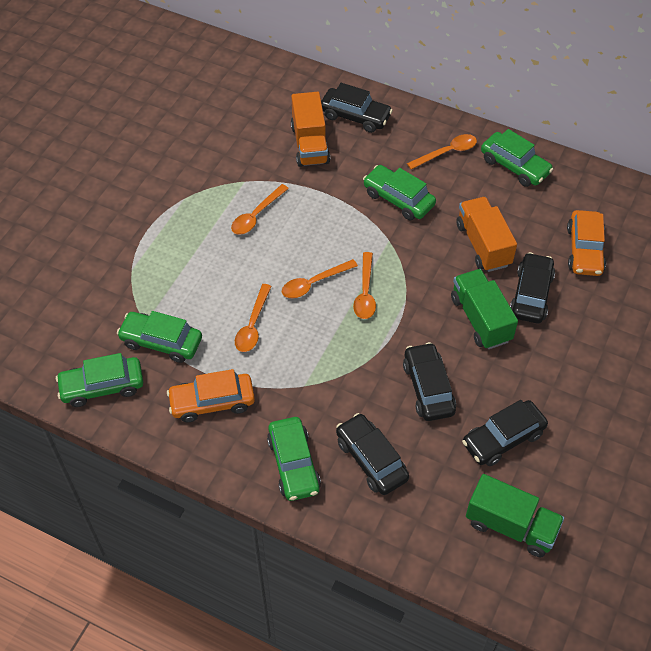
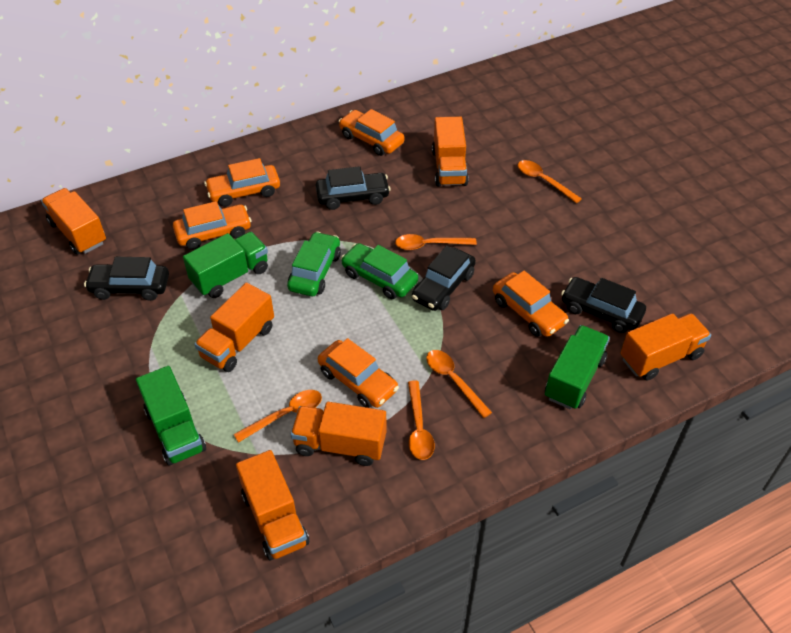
black car: [321,83,393,133] [336,413,409,495] [403,342,456,421] [462,400,548,466] [510,252,555,323] = 5 -> [84,257,169,301] [316,166,390,210] [412,246,476,311] [561,277,646,333] = 4
green car: [56,353,144,407] [117,311,202,363] [267,417,321,501] [363,165,436,220] [481,129,553,187] = 5 -> [287,232,341,296] [341,243,418,299] = 2
green truck: [451,269,518,349] [466,474,564,557] = 2 -> [136,366,206,466] [183,232,268,298] [545,325,610,409] = 3
orange car: [167,369,255,422] [567,210,606,276] = 2 -> [173,201,252,250] [204,158,280,207] [318,338,399,408] [339,109,404,156] [493,271,569,337] = 5
orange truck: [291,92,330,167] [457,197,517,272] = 2 -> [41,188,106,255] [195,283,274,372] [236,450,309,560] [291,402,387,466] [432,116,469,187] [621,313,711,380] = 6

